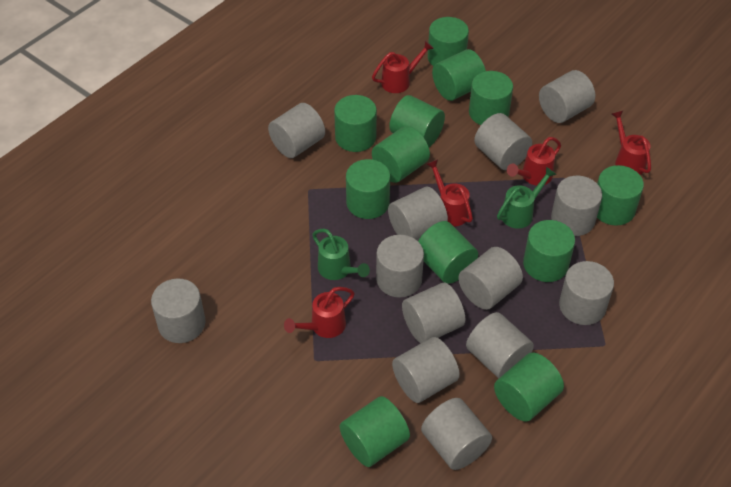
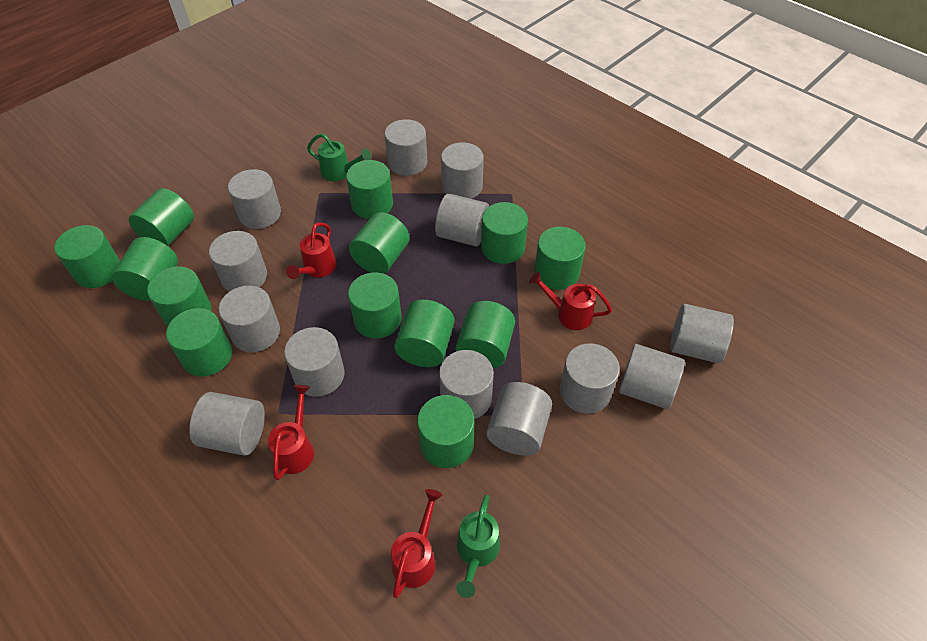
green cylinder: [334,95,377,152] [340,396,410,467] [346,159,390,219] [372,126,430,183] [389,95,445,147] [418,221,478,284] [428,17,469,67] [432,49,486,101] [469,71,513,125] [494,353,564,421] [523,220,575,282] [597,165,644,225] = 12 -> [54,225,120,288] [112,237,178,301] [129,188,194,246] [147,266,211,327] [166,308,232,376] [346,160,393,219] [348,272,401,338] [349,212,410,274] [394,300,454,367] [417,395,474,468] [456,301,515,368] [481,202,528,264] [534,227,585,290] = 13
red watering can: [284,287,355,338] [372,41,434,93] [426,159,473,226] [507,137,561,186] [612,111,651,175] = 5 -> [268,385,314,480] [286,222,336,279] [391,489,442,598] [529,272,612,330] = 4

